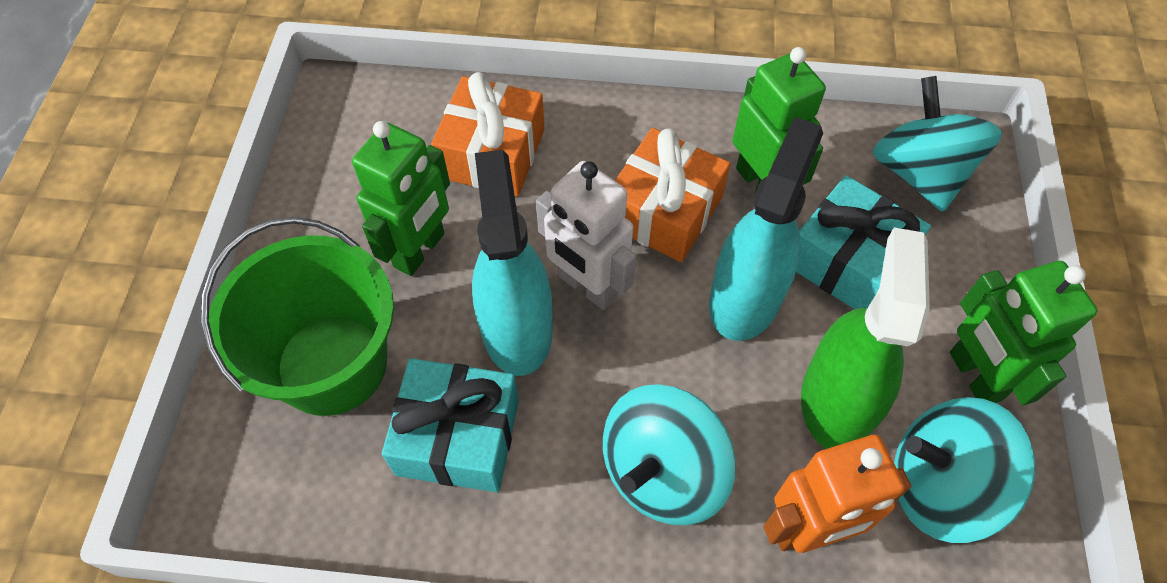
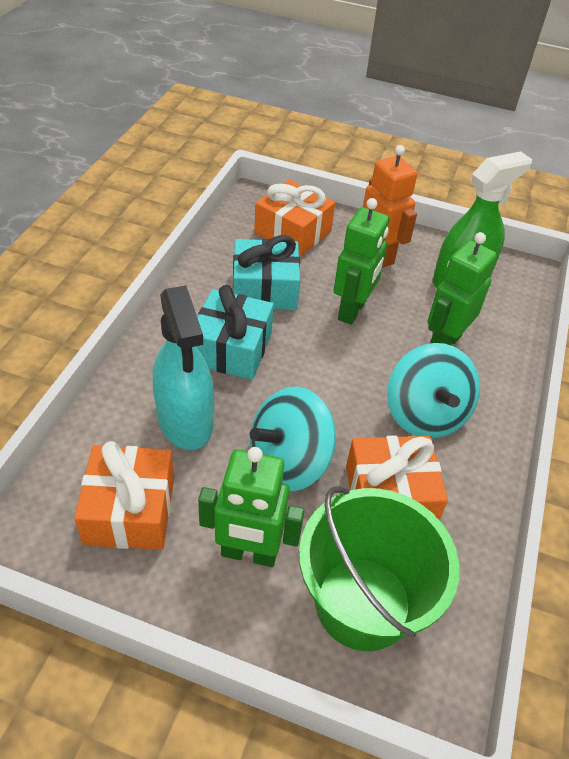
orange gift: [431,72,545,196] [615,128,731,262] = 2 -> [74,441,174,550] [254,180,335,257] [346,435,448,520] = 3
turquoise spinning top: [603,384,735,525] [873,76,1002,212] [894,397,1035,543] = 3 -> [250,387,336,491] [387,343,480,438] = 2
turquoise spray bottle: [472,150,553,376] [709,117,823,341] = 2 -> [153,285,214,450] = 1
white robot: [536,161,636,310] = 1 -> none = 0

